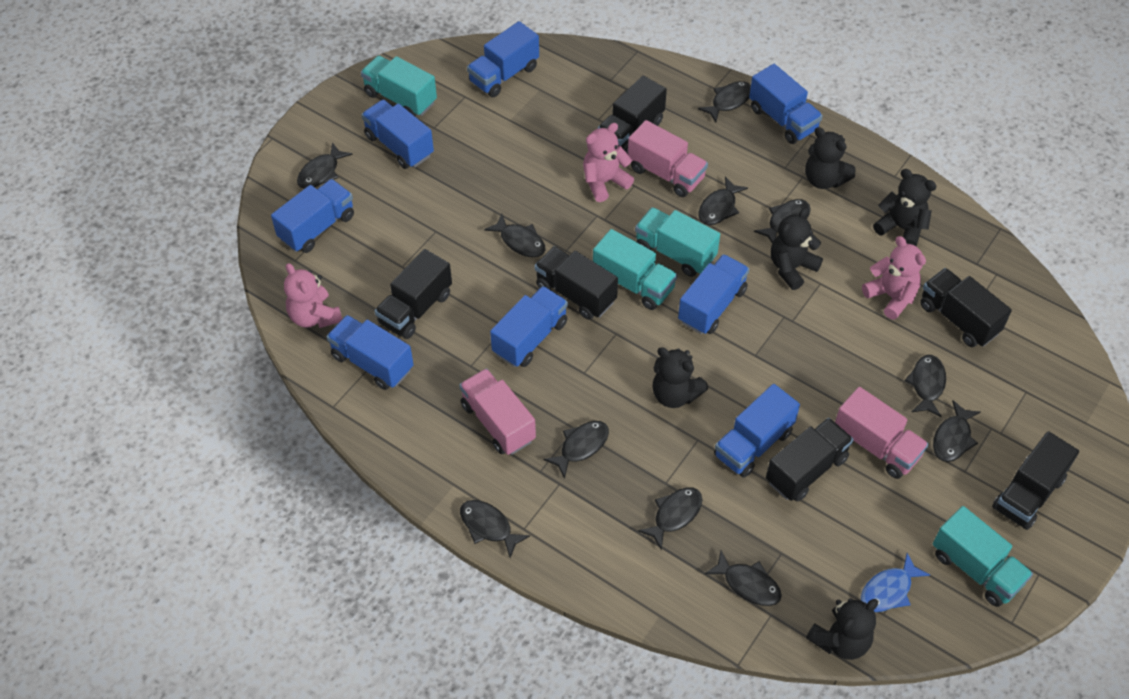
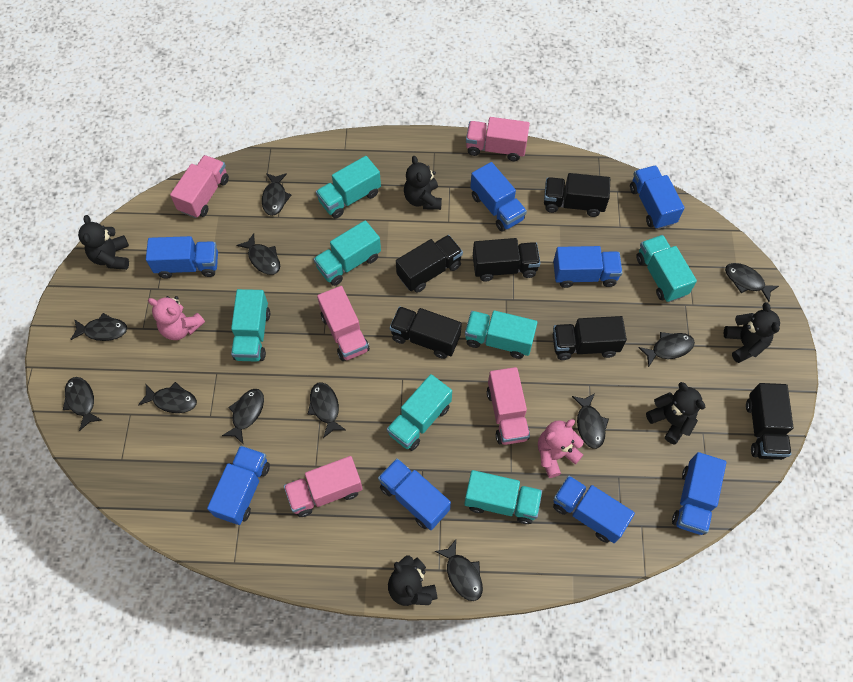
blue fish: [861,553,930,612] = 1 -> none = 0
pink teddy bear: [284,263,342,328] [583,123,634,202] [862,236,926,319] = 3 -> [148,296,205,340] [538,419,584,478] = 2
pink truck: [459,368,536,455] [628,120,708,197] [835,387,929,479] = 3 -> [170,155,229,218] [284,456,363,517] [317,286,370,361] [466,117,530,161] [487,367,530,445] = 5
turquoise truck: [361,56,437,117] [593,229,677,310] [635,207,720,277] [933,506,1033,607] = 4 -> [231,289,270,362] [314,220,381,286] [316,156,381,219] [387,374,452,451] [464,470,542,524] [465,310,537,359] [636,235,697,302] = 7

